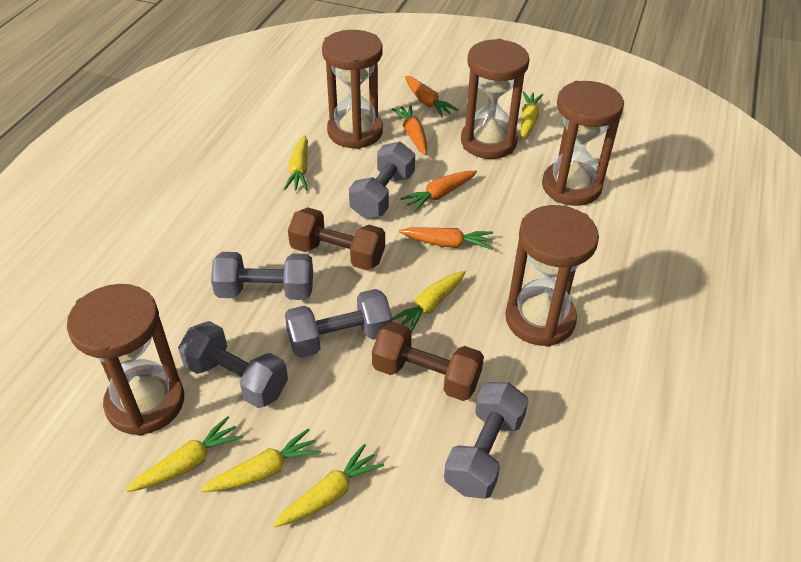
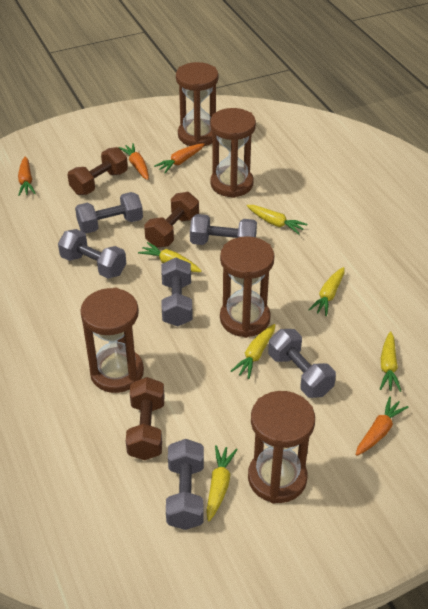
brown dumbbell: [288,207,385,271] [372,322,484,401] = 2 -> [67,147,128,195] [126,377,164,460] [144,192,199,247] = 3
grey dumbbell: [178,321,288,408] [211,252,313,300] [285,289,392,358] [349,142,415,218] [444,382,529,499] = 5 -> [58,229,126,279] [75,192,143,234] [161,258,193,326] [166,439,204,530] [190,214,257,245] [268,329,336,398] = 6

